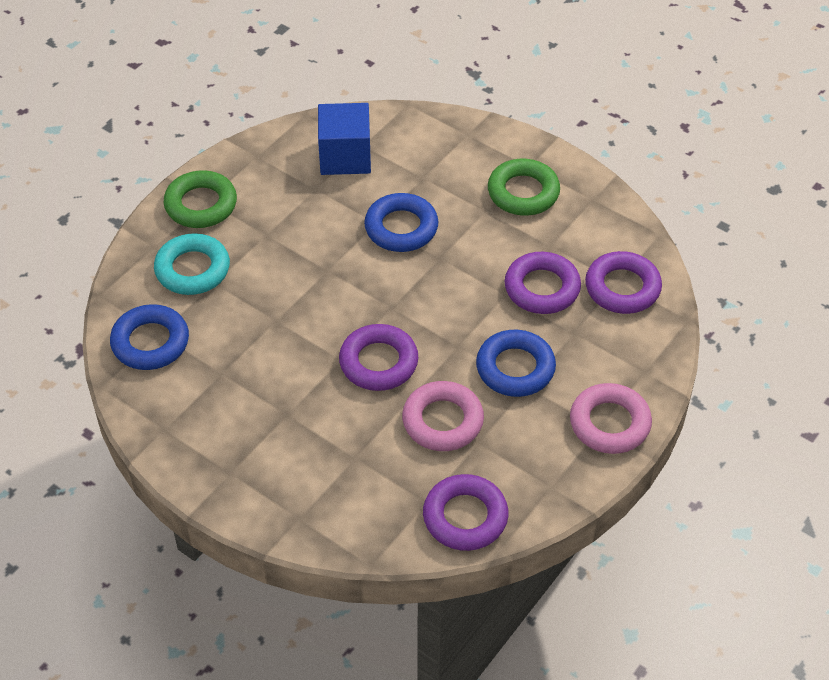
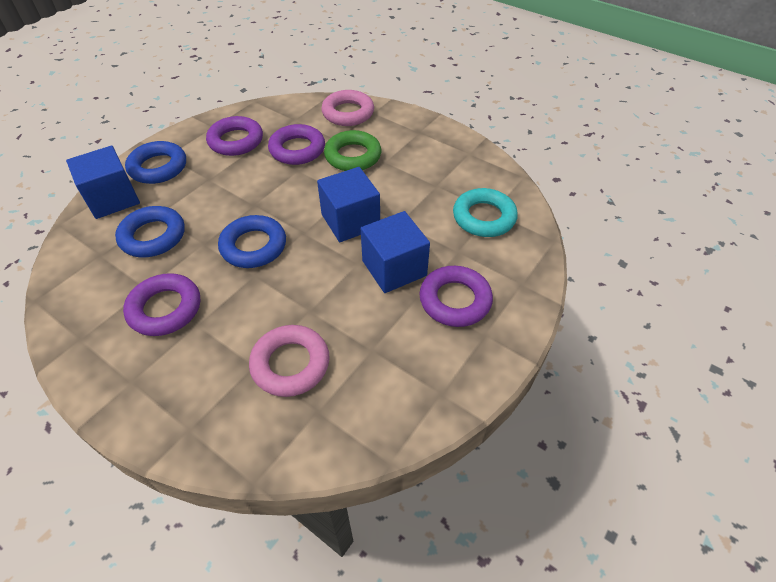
blue cube: [318,103,371,175] = 1 -> [66,145,140,219] [317,167,380,242] [361,211,430,293] = 3
green ring: [164,170,237,228] [488,159,560,216] = 2 -> [324,130,381,171] = 1

